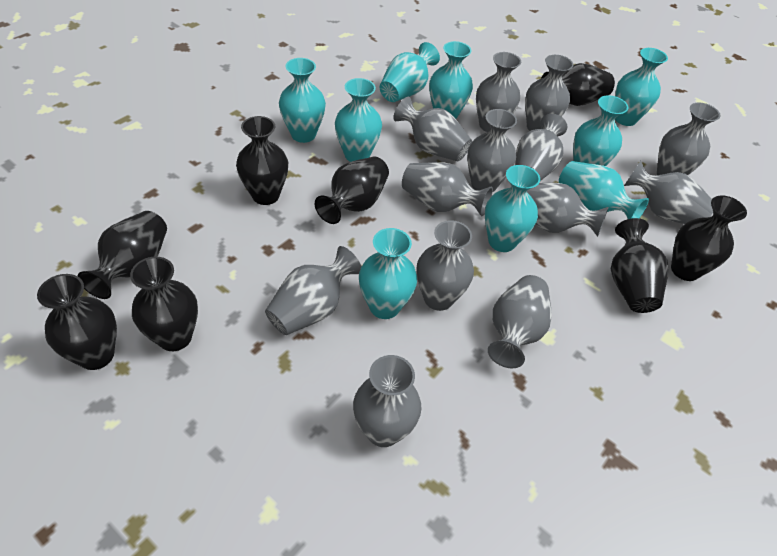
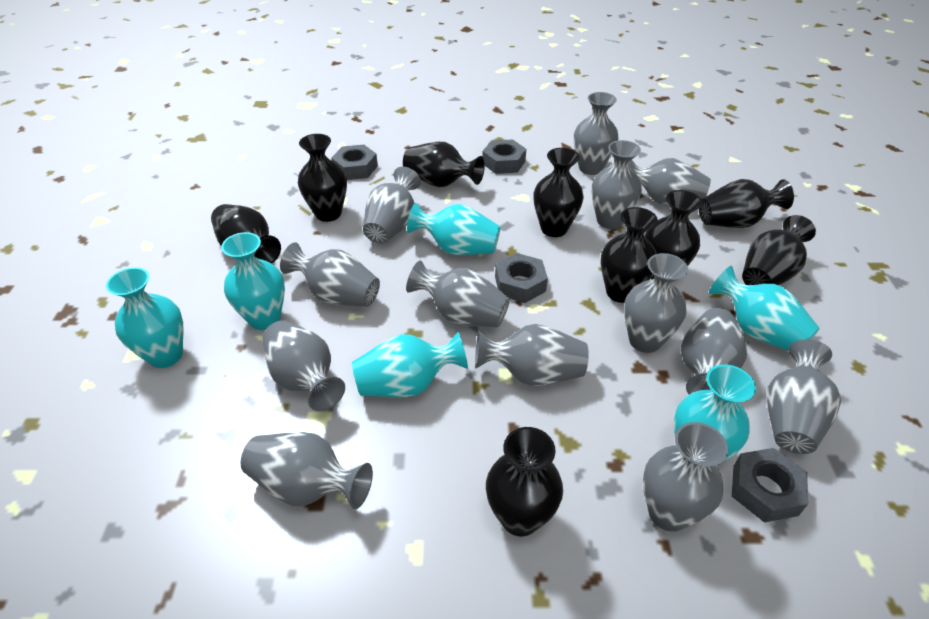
black vase: [37,274,117,370] [78,211,167,299] [130,257,198,351] [236,116,288,205] [315,157,389,224] [541,63,615,106] [611,218,668,313] [671,195,747,281] = 8 -> [211,204,281,264] [298,134,347,222] [403,142,485,187] [486,427,563,536] [533,148,584,237] [601,207,658,303] [645,190,702,279] [699,179,794,228] [742,215,816,285] = 9
grey nut: none = 0 -> [331,145,378,180] [482,139,526,174] [495,253,548,303] [732,448,808,523] = 4
turquoise vase: [279,58,326,143] [335,78,382,162] [359,228,417,319] [380,42,440,102] [429,41,473,119] [485,165,540,252] [559,161,649,219] [573,95,629,166] [615,48,668,126] = 9 -> [106,267,184,368] [221,232,285,330] [352,332,468,397] [407,203,501,255] [674,364,756,462] [709,266,820,351] = 6

